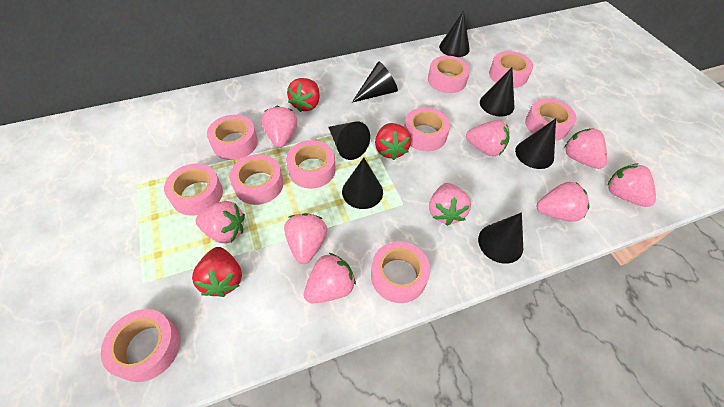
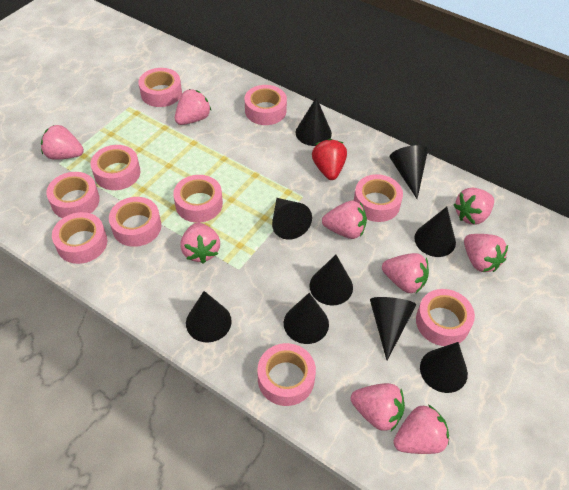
black cone: [328,122,370,160] [342,158,383,209] [352,61,398,103] [439,11,470,57] [478,212,523,264] [480,68,515,117] [515,119,556,169] = 7 -> [186,291,232,342] [272,198,312,240] [284,293,329,344] [296,97,332,146] [309,255,353,305] [370,297,416,360] [390,145,428,199] [414,207,456,257] [420,342,468,393] = 9
red strawberry: [192,247,242,297] [287,78,320,112] [375,123,411,160] = 3 -> [312,139,347,180] = 1

